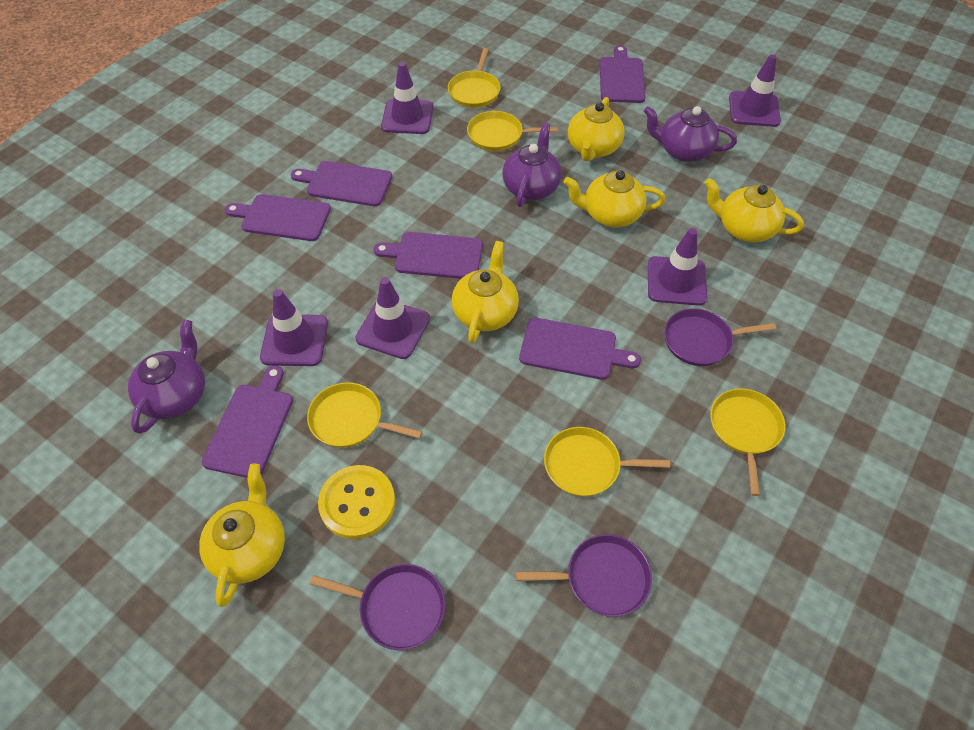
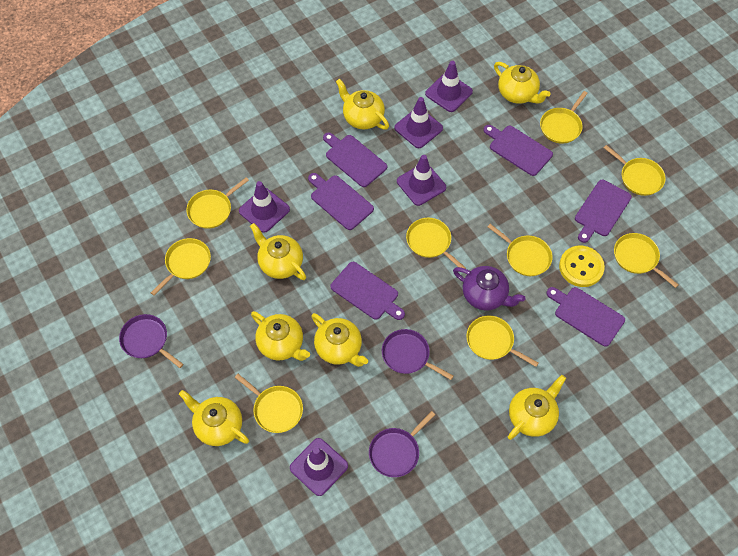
purple teapot: [128,320,205,434] [502,122,562,207] [644,106,737,162] = 3 -> [453,266,525,310] = 1
yellow pan: [307,382,423,448] [448,48,501,108] [467,111,558,151] [544,427,670,497] [710,388,786,496] = 5 -> [151,238,211,296] [186,177,249,229] [235,374,303,433] [406,218,466,269] [466,316,539,367] [488,224,553,276] [540,91,588,144] [604,145,666,196] [614,233,679,288] = 9
yellow teapot: [199,464,285,607] [452,241,519,343] [564,170,665,228] [568,97,625,162] [705,178,804,242] = 5 -> [179,390,249,446] [250,223,306,280] [251,311,310,361] [311,313,368,367] [336,79,389,130] [494,62,551,104] [508,375,566,440] = 7

